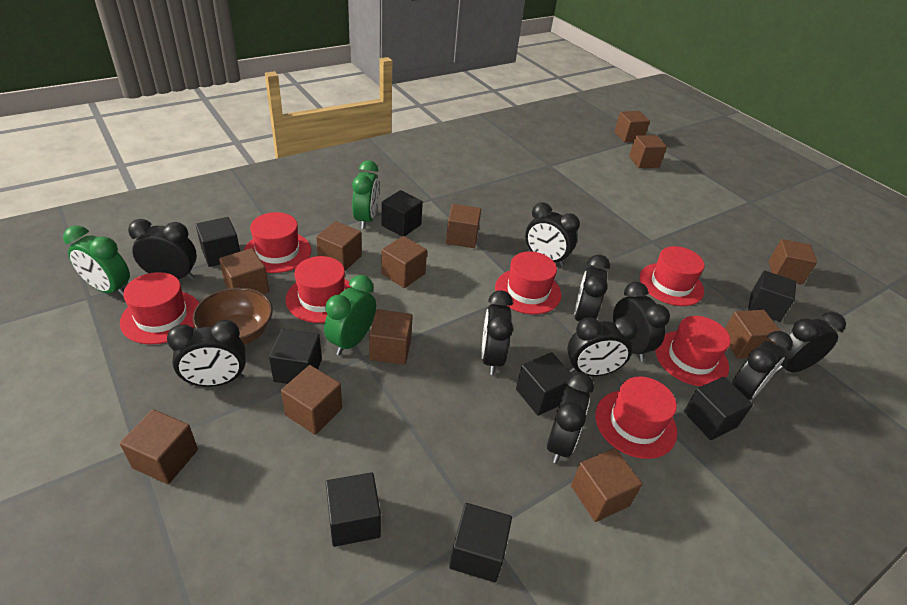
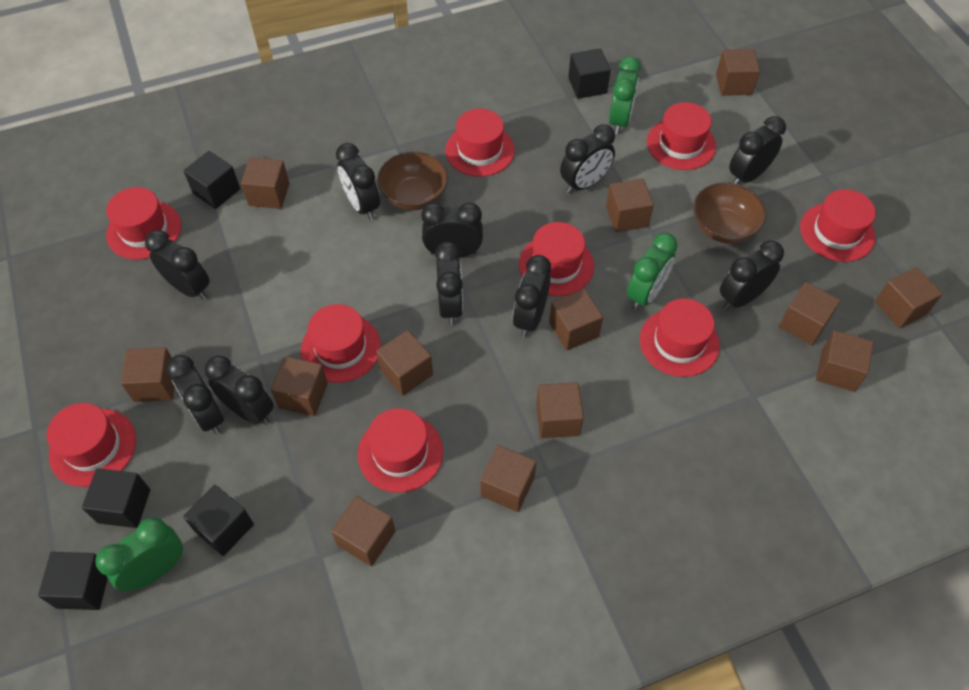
black cube: [195,217,240,267] [269,329,322,384] [325,472,381,547] [381,190,423,236] [449,503,512,582] [516,352,572,416] [684,377,753,440] [748,271,796,322] = 8 -> [38,552,108,610] [82,468,150,528] [183,485,254,556] [184,151,240,209] [568,48,611,99] = 5
brown bowl: [193,287,273,345] = 1 -> [377,151,448,211] [693,182,767,244] = 2
brown cube: [120,409,198,484] [219,248,269,294] [281,365,342,435] [316,221,362,271] [369,309,413,365] [381,236,427,288] [446,204,481,248] [571,448,642,522] [614,111,650,142] [629,135,667,168] [725,310,780,359] [769,239,817,284] = 12 -> [121,347,175,402] [241,157,289,209] [271,356,328,416] [331,496,395,566] [376,330,433,396] [481,445,536,512] [536,382,584,438] [549,289,603,350] [606,178,654,232] [716,49,760,96] [779,282,841,345] [816,330,874,392] [875,267,943,329] = 13
red hat: [120,272,199,344] [244,212,311,273] [285,256,351,323] [495,251,561,314] [595,377,677,459] [640,246,705,306] [655,316,731,386] = 7 -> [47,403,136,487] [106,187,181,260] [301,304,381,383] [358,408,443,493] [445,109,515,177] [519,222,594,296] [640,299,720,377] [647,102,716,170] [800,189,876,262] = 9

